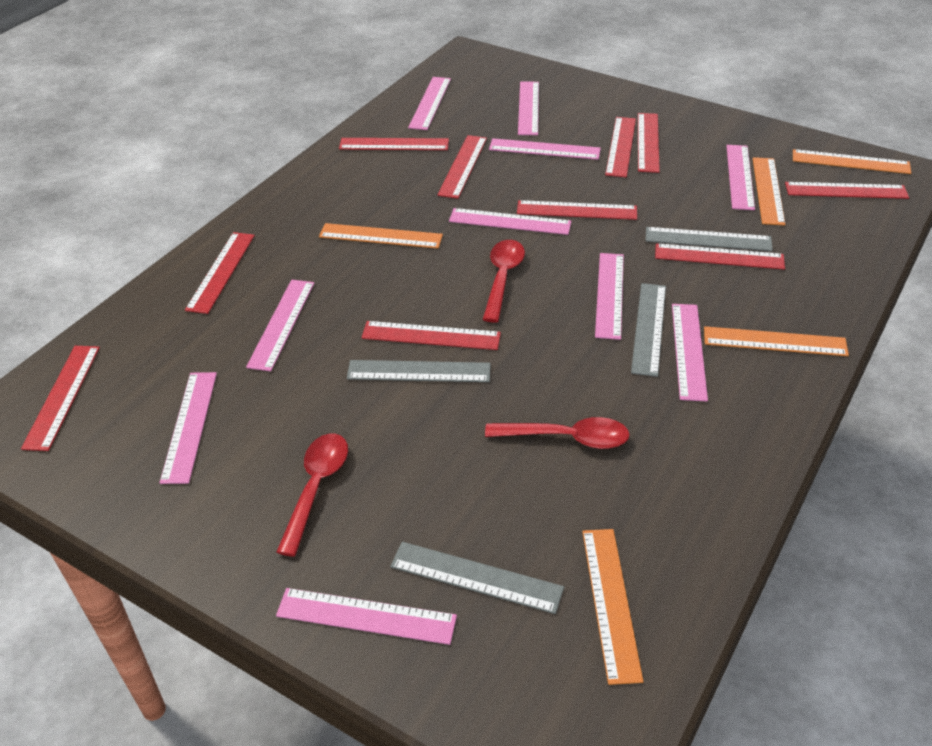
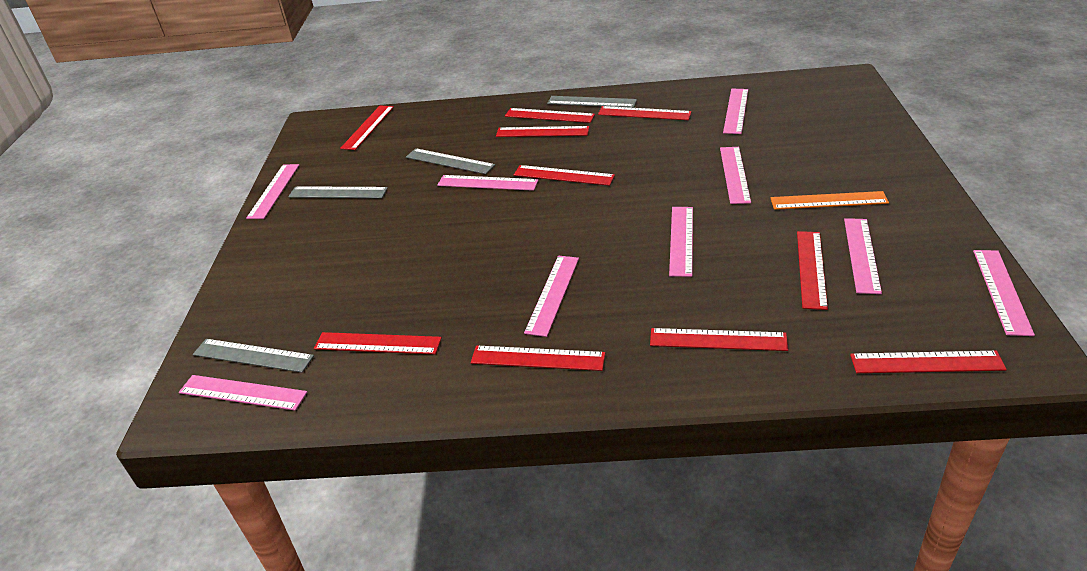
orange ruler: [319,223,443,249] [582,529,644,685] [704,326,849,356] [753,157,786,226] [793,149,911,174] = 5 -> [770,191,889,210] = 1
pink ruler: [160,372,217,484] [246,280,314,371] [276,588,457,645] [408,77,451,130] [449,208,571,235] [489,138,601,160] [518,81,539,135] [595,253,624,340] [672,304,708,401] [726,145,755,210] = 10 -> [179,375,307,411] [246,164,299,219] [437,175,538,191] [524,256,579,337] [669,207,693,277] [720,147,751,204] [723,89,748,134] [844,218,882,294] [973,250,1035,336] = 9
red spoon: [277,434,348,557] [483,240,525,323] [485,417,630,449] = 3 -> none = 0

